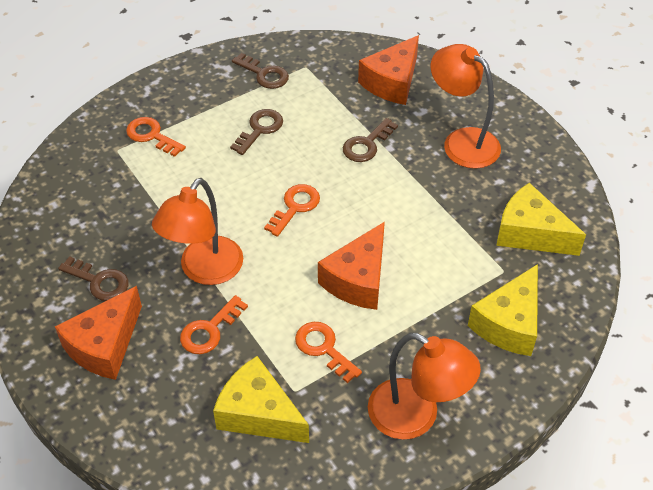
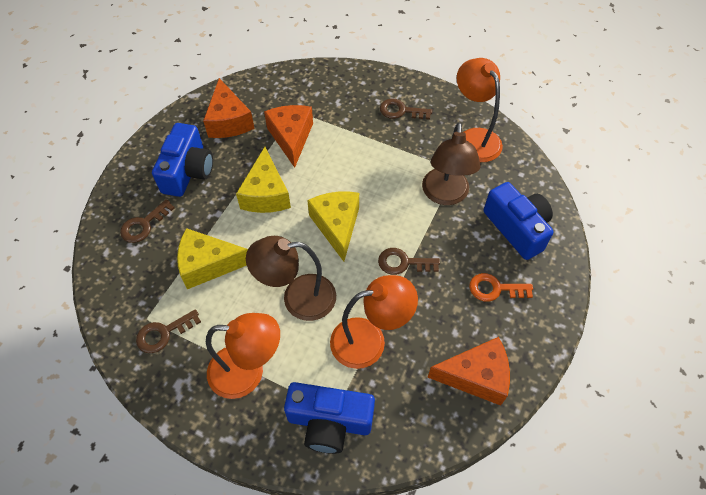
blue camera: none = 0 -> [152,123,213,197] [284,382,375,454] [484,182,554,260] = 3
brown lamp: none = 0 -> [246,236,336,321] [422,123,481,205] = 2
orange key: [126,117,186,157] [180,295,248,354] [264,184,320,237] [295,322,362,383] = 4 -> [469,273,533,302] = 1

